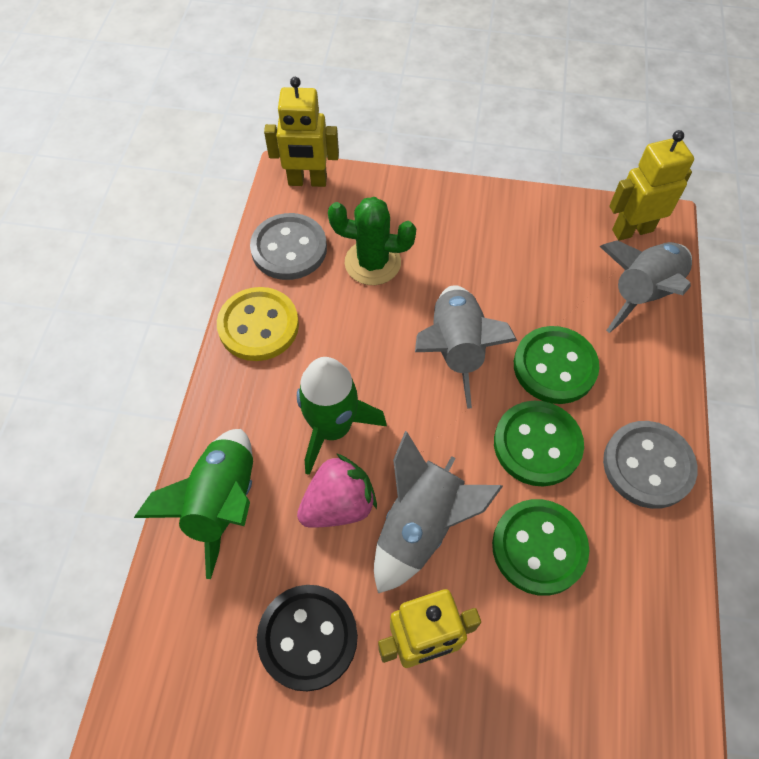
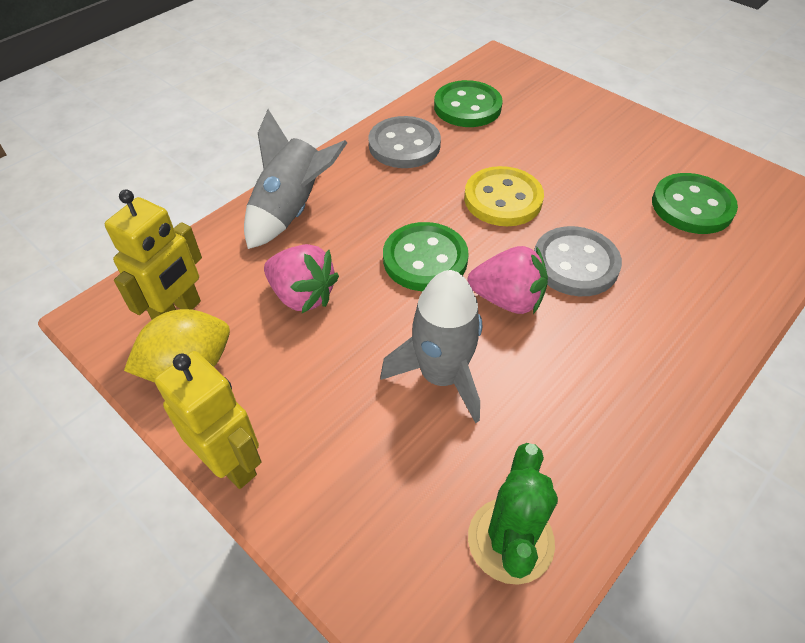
black button: [257,585,358,691] = 1 -> none = 0
green rocket: [134,429,253,579] [297,357,387,475] = 2 -> none = 0
grey rocket: [374,431,503,593] [415,285,517,409] [600,240,692,333] = 3 -> [244,109,347,249] [380,270,482,423] = 2
pink strawberry: [297,453,377,528] = 1 -> [264,244,339,313] [468,246,548,314] = 2
yellow lemon: none = 0 -> [124,309,230,383] = 1
yellow robot: [264,77,339,187] [378,589,481,668] [609,130,694,241] = 3 -> [105,189,202,320] [155,351,262,489] = 2

